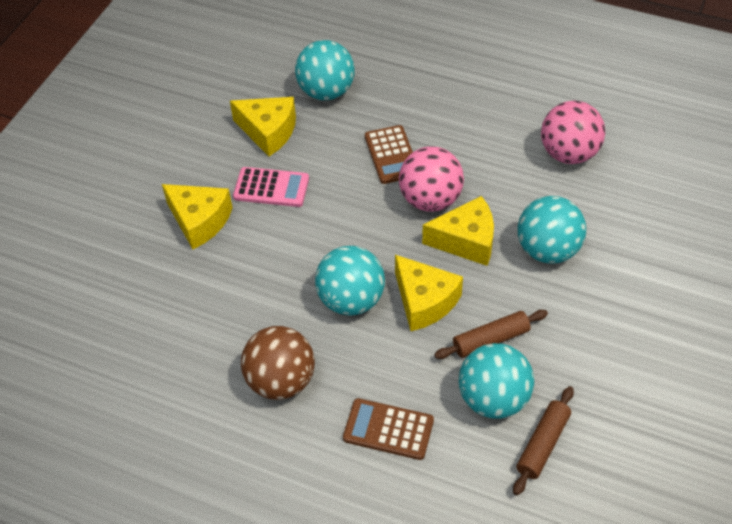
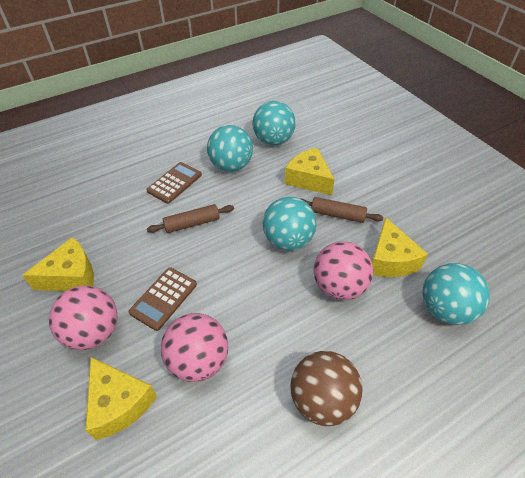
pink ball: [399,146,464,212] [541,100,605,164] = 2 -> [49,285,118,350] [161,313,228,382] [313,241,373,300] = 3
pink calculator: [233,167,309,207] = 1 -> none = 0

